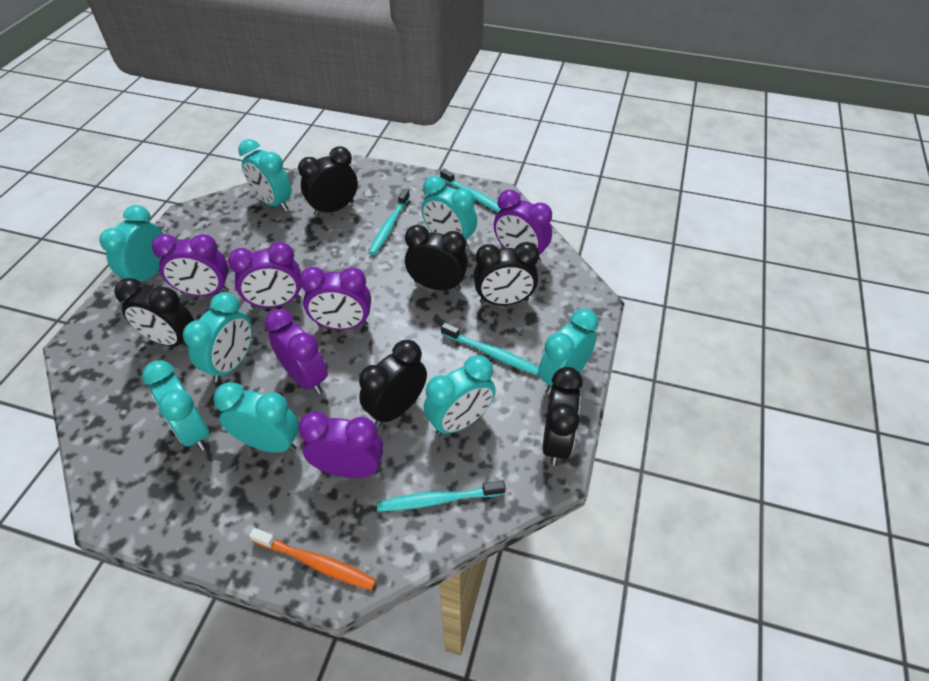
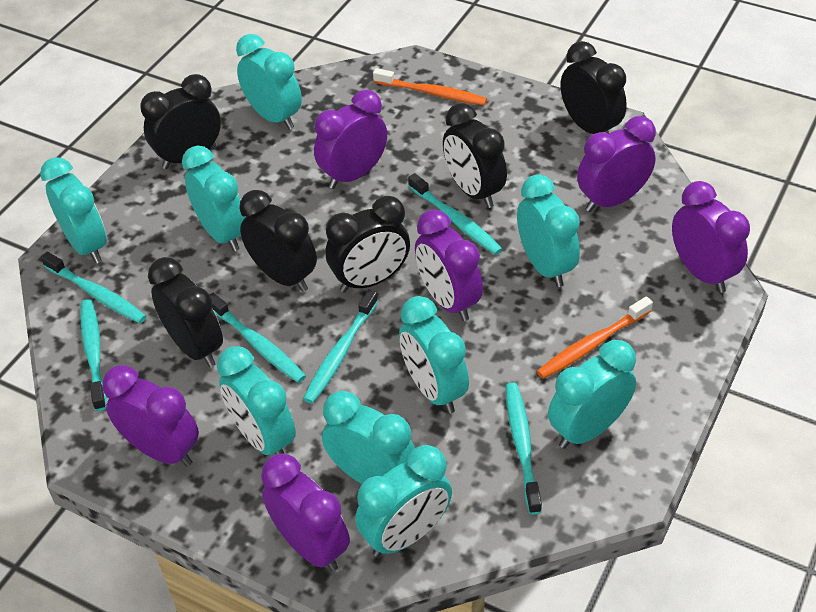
orange toothbrush: [249,528,376,590] = 1 -> [373,68,487,106] [536,296,653,379] = 2
turquoise clock: [99,205,163,282] [142,360,210,451] [183,292,252,383] [214,382,299,453] [238,139,292,211] [421,176,477,249] [424,355,496,436] [538,309,599,394] = 8 -> [40,157,107,263] [182,146,246,251] [217,346,296,455] [236,34,302,130] [322,391,415,484] [355,445,452,557] [399,296,469,414] [517,174,580,287] [548,340,636,449] = 9
turquoise toothbrush: [368,189,410,255] [377,481,505,512] [440,169,501,213] [441,322,539,375] = 4 -> [41,252,146,323] [81,299,106,411] [209,293,306,383] [303,289,378,404] [408,173,502,255] [506,382,542,514] = 6

